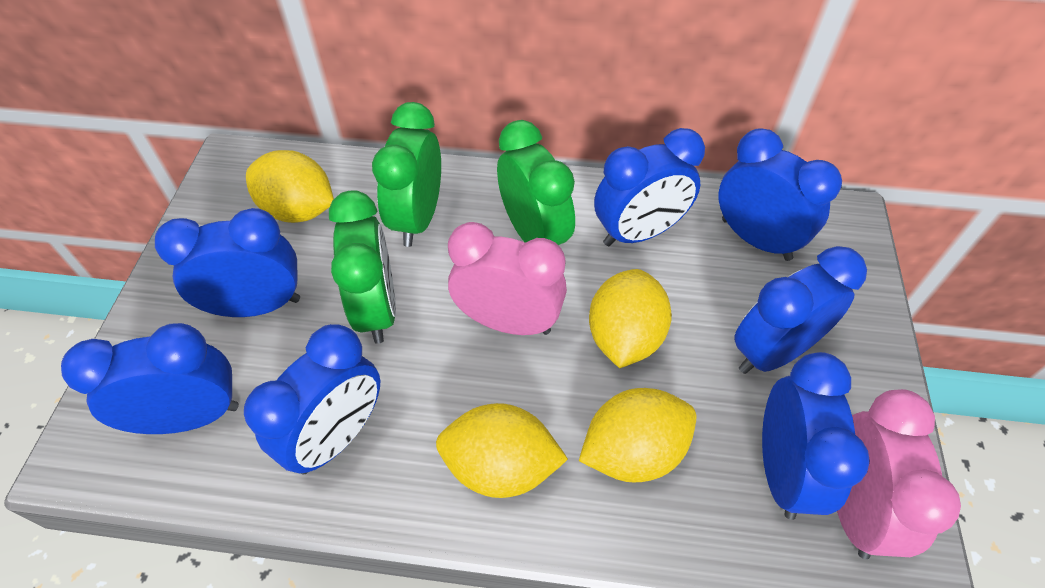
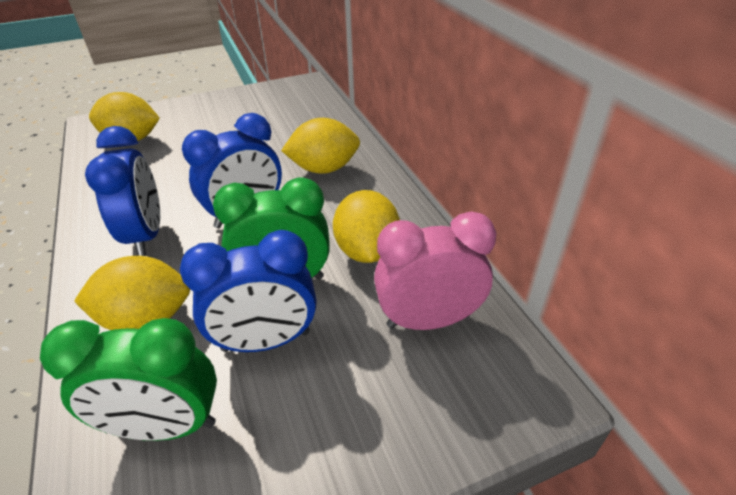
blue clock: [61,323,239,434] [155,208,300,317] [244,324,380,474] [594,128,705,246] [718,128,842,261] [734,246,867,374] [762,352,870,520] = 7 -> [85,126,160,256] [180,230,316,352] [182,113,282,228] = 3
green clock: [329,190,396,344] [372,102,441,247] [497,120,575,245] = 3 -> [40,318,217,441] [213,177,330,280] = 2
pink clock: [448,222,567,335] [837,389,961,559] = 2 -> [374,211,497,330] = 1

